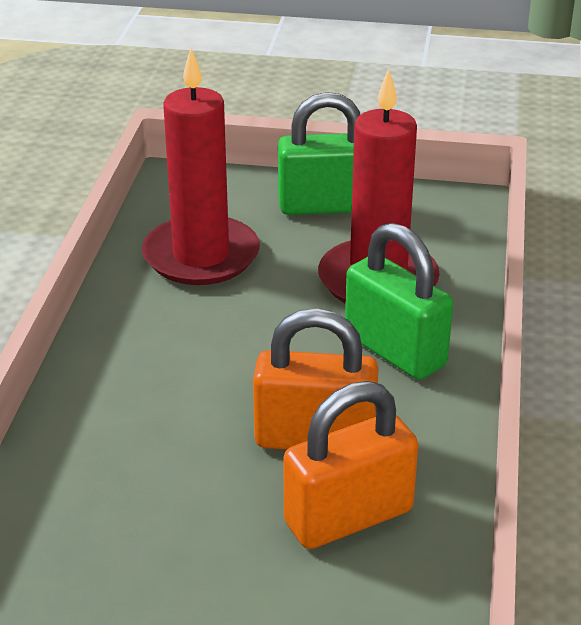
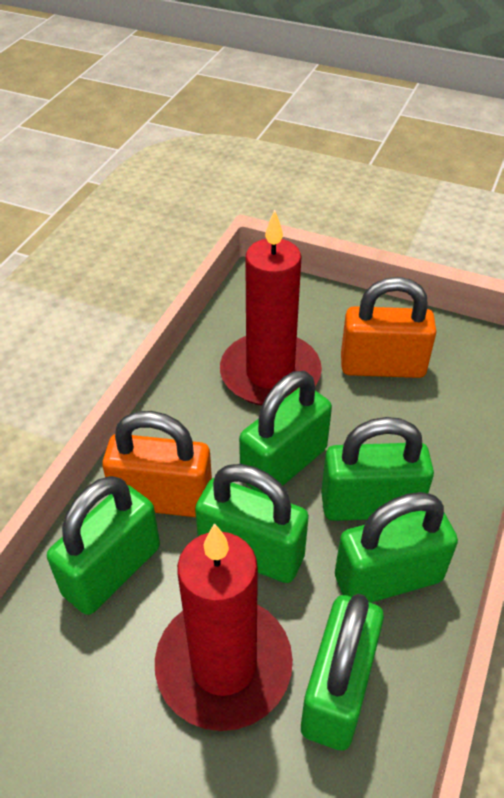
green padlock: [278,92,360,215] [345,223,453,380] = 2 -> [47,476,160,615] [195,464,309,583] [239,371,332,494] [301,594,384,751] [321,417,434,521] [335,492,458,603] = 6

